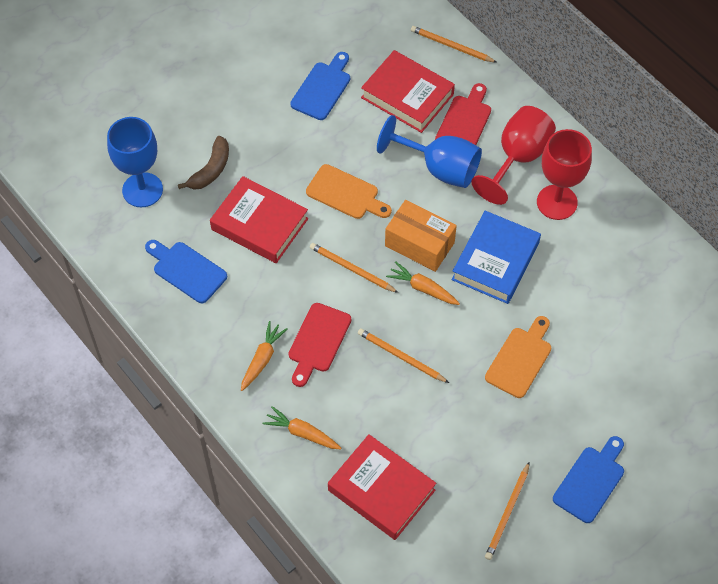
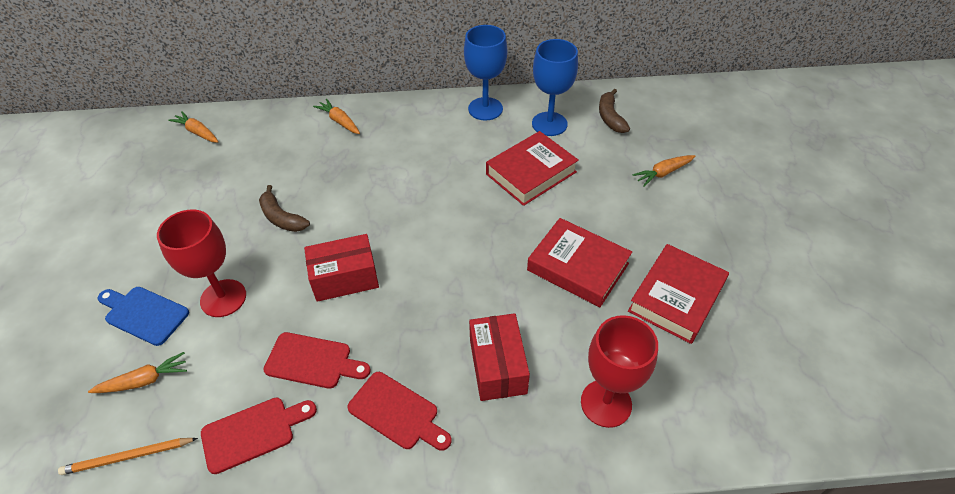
blue book: [452,211,541,304] = 1 -> none = 0
blue cutting board: [145,240,227,303] [290,52,350,120] [553,436,624,523] = 3 -> [97,287,189,346] = 1
brown banana: [178,136,229,190] = 1 -> [259,185,310,232] [599,89,630,133] = 2
orange box: [385,200,457,272] = 1 -> none = 0
orange carrot: [241,321,288,391] [262,406,341,449] [386,261,460,305] = 3 -> [88,352,187,393] [168,111,218,143] [313,99,360,134] [632,155,695,187] = 4
orange cutting board: [306,164,392,219] [485,316,551,398] = 2 -> none = 0
orange pencil: [310,243,399,293] [358,328,449,383] [411,26,497,63] [485,462,530,560] = 4 -> [58,438,198,475] = 1
red box: none = 0 -> [304,234,379,302] [469,313,530,401] = 2
red cutting board: [288,303,351,387] [435,83,491,145] = 2 -> [201,398,317,474] [263,332,371,389] [347,372,452,451] = 3

